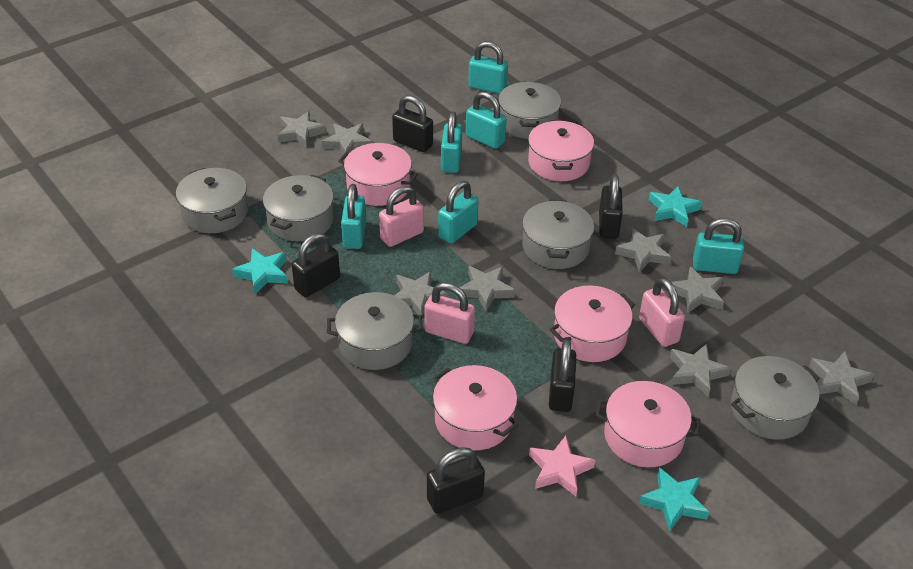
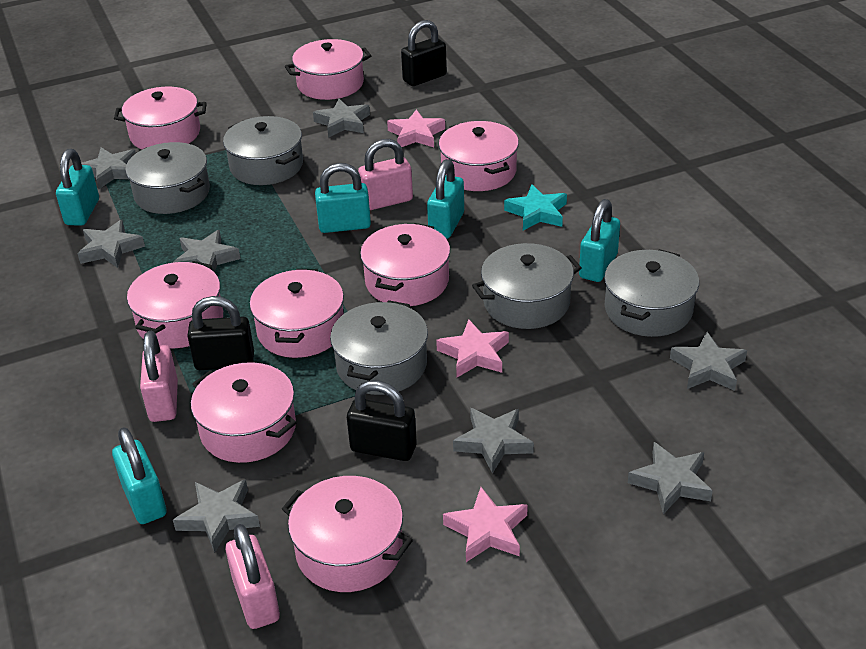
black padlock: [292,233,340,297] [392,95,433,152] [427,447,485,514] [549,339,576,412] [599,174,623,239] = 5 -> [187,296,254,370] [347,380,417,461] [401,20,447,86] = 3
grey pot: [176,168,248,233] [263,175,334,241] [327,292,423,370] [498,82,561,139] [522,200,594,269] [731,356,820,440] = 6 -> [125,142,210,214] [223,116,303,185] [330,300,428,395] [472,243,582,329] [604,249,699,337] = 5
pink pot: [339,143,418,206] [433,365,518,450] [528,120,594,181] [549,285,635,362] [596,381,700,467] = 5 -> [114,87,207,149] [127,261,223,349] [191,362,297,463] [250,268,344,358] [282,476,413,592] [285,39,371,100] [360,223,450,306] [439,121,519,191] = 8
pink star: [529,436,595,496] = 1 -> [387,109,445,147] [436,320,509,377] [443,487,528,562] = 3
turquoise padlock: [341,184,366,249] [438,181,478,244] [441,111,462,173] [466,91,506,149] [468,41,508,94] [693,218,744,274] = 6 -> [56,149,99,226] [112,427,166,524] [315,163,371,233] [427,159,464,239] [579,199,620,282] = 5
turquoise star: [232,248,288,294] [639,467,709,532] [649,186,702,227] = 3 -> [504,184,567,231] = 1

